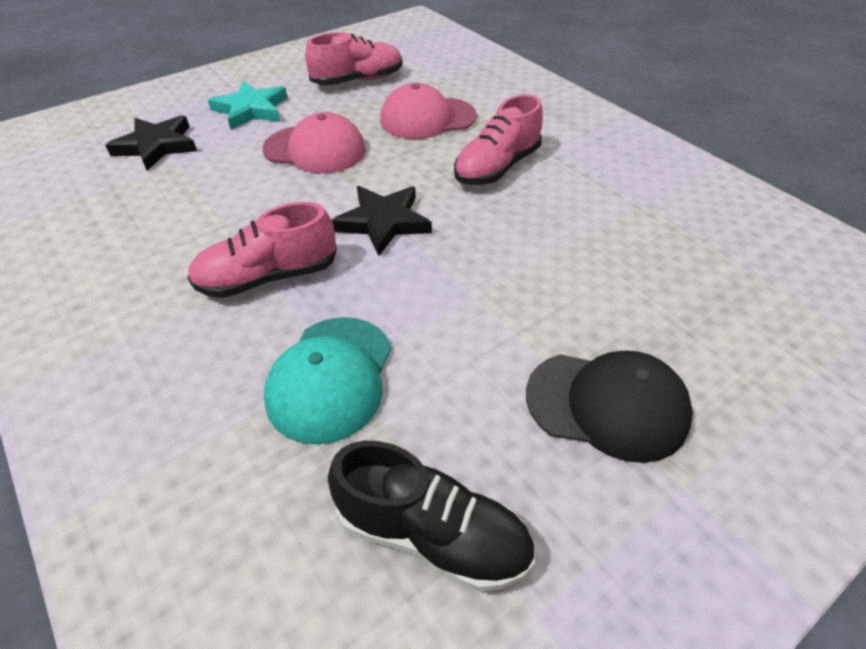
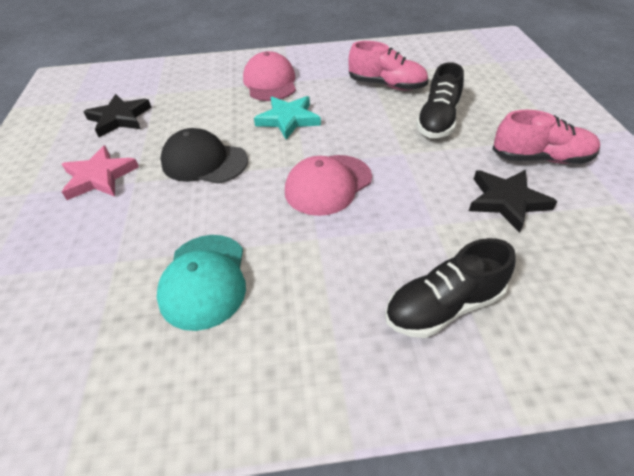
black shoe: [328,441,535,591] = 1 -> [385,238,515,338] [416,62,464,138] = 2
pink shoe: [187,202,337,298] [305,32,403,86] [454,94,543,185] = 3 -> [348,41,428,90] [492,110,600,164] = 2
pink star: none = 0 -> [62,146,139,200] = 1

